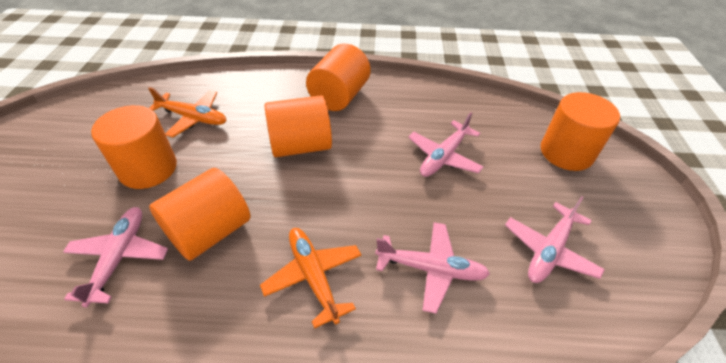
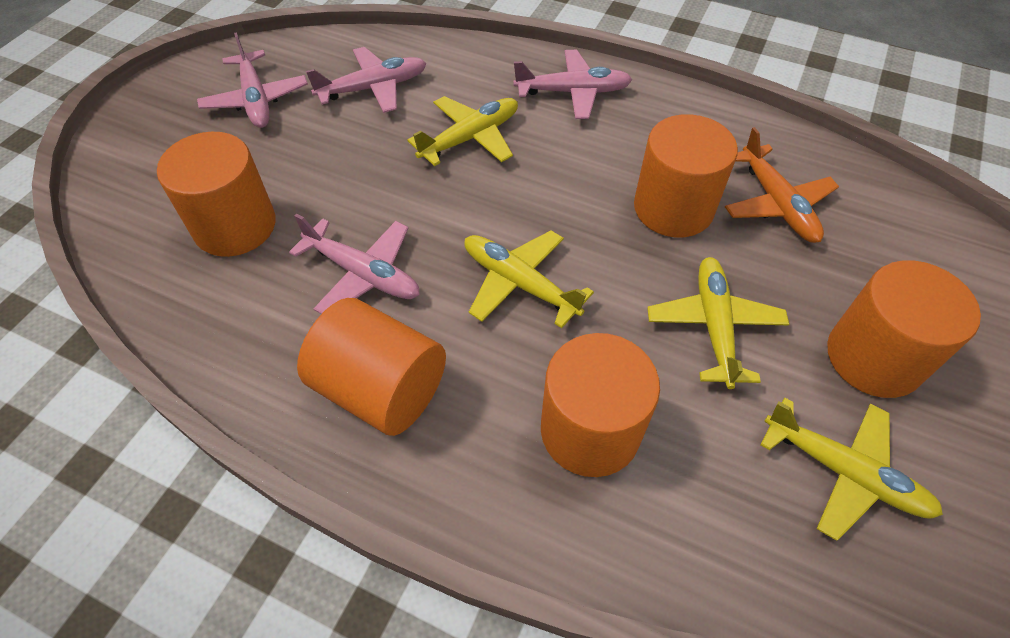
orange plane: [148,87,227,138] [260,228,361,329] = 2 -> [725,127,839,243] = 1
yellow plane: none = 0 -> [407,96,518,166] [464,230,594,328] [647,257,789,389] [760,398,943,541] = 4

